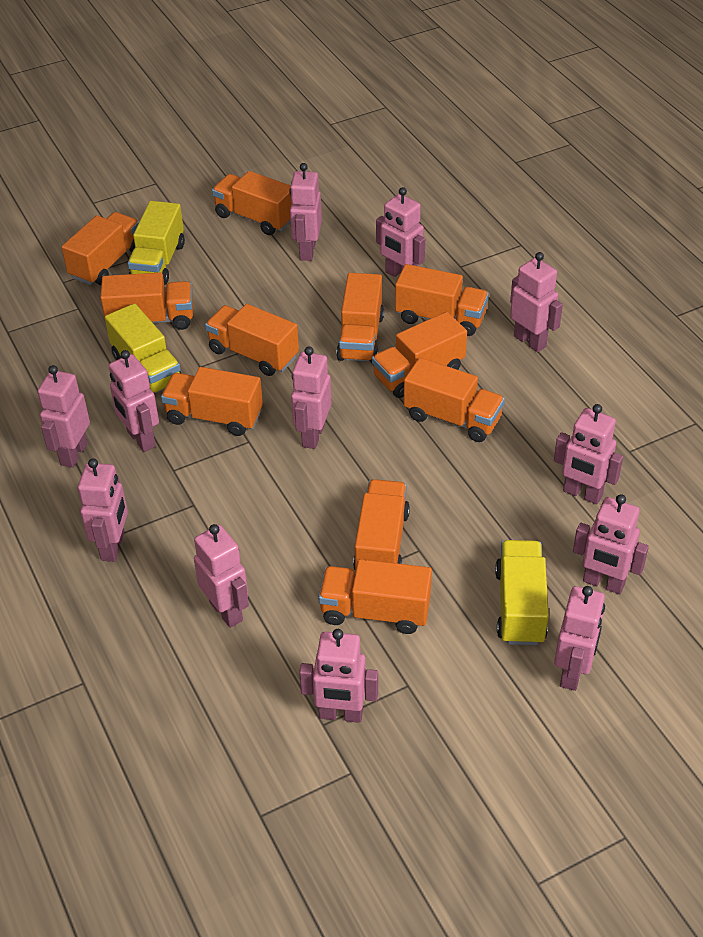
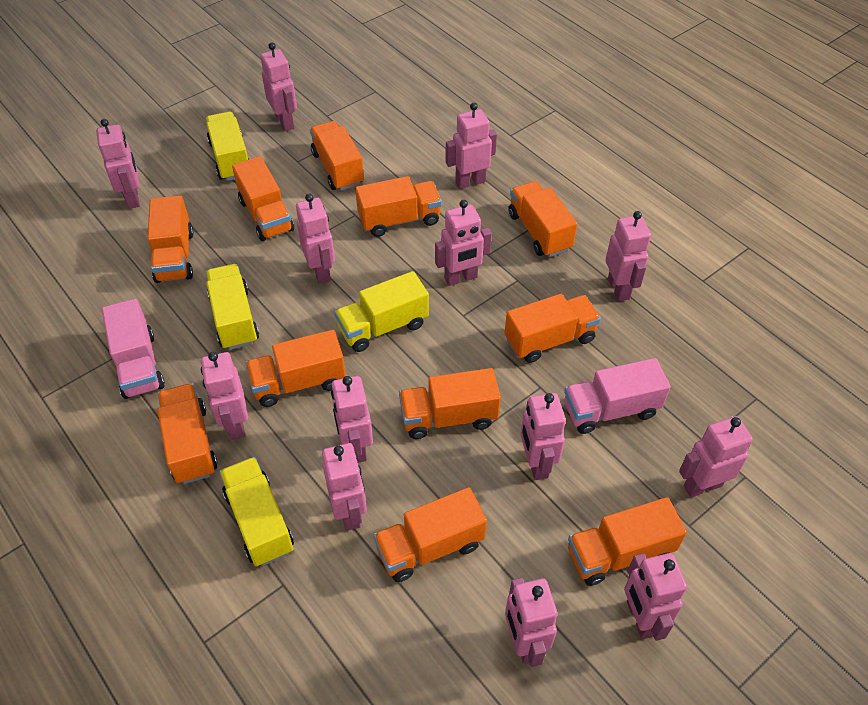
pink robot: [38,365,90,468] [78,458,128,562] [109,350,159,452] [194,524,249,628] [290,163,322,261] [291,346,331,449] [299,629,378,723] [376,187,425,277] [510,252,563,352] [554,404,623,504] [554,586,605,691] [573,494,649,594] = 12 -> [96,119,140,209] [201,352,248,440] [260,42,297,131] [296,194,335,284] [322,443,367,531] [331,376,373,463] [435,200,492,286] [445,103,497,189] [505,578,558,667] [520,393,566,480] [605,211,651,301] [624,553,687,641] [679,416,753,498] = 13
pink truck: none = 0 -> [102,299,165,399] [564,358,671,434] = 2
yellow truck: [105,303,182,393] [128,201,185,285] [495,540,549,645] = 3 -> [205,112,249,181] [206,264,259,350] [219,457,294,566] [335,271,429,352] = 4

